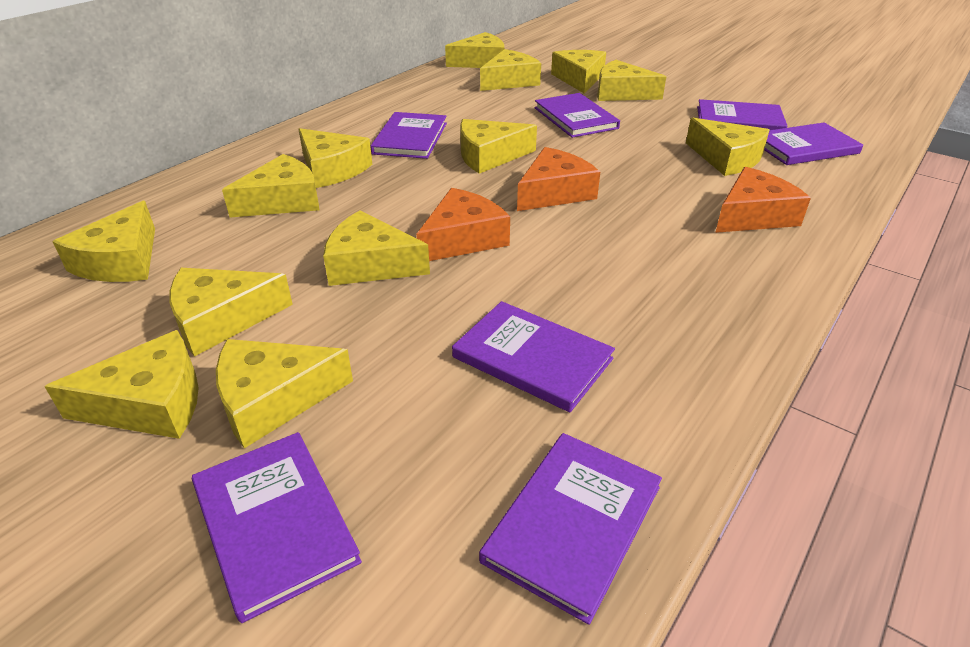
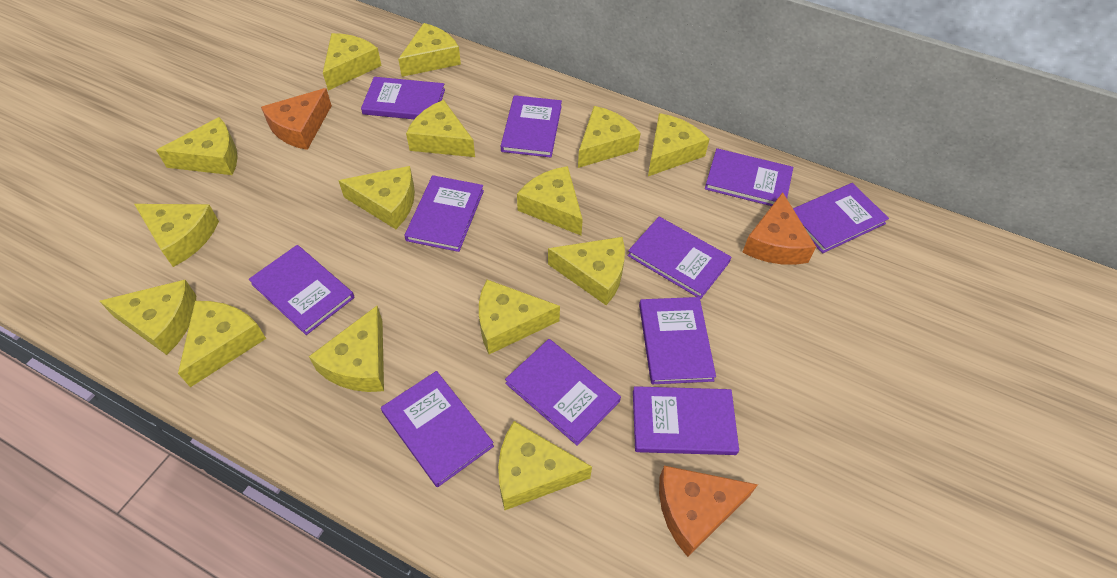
purple book: [192,432,362,623] [370,112,447,159] [452,301,615,412] [479,433,662,625] [535,93,620,138] [697,99,787,130] [764,123,863,165] = 7 -> [249,245,355,335] [361,77,445,119] [381,371,494,487] [404,175,484,252] [501,95,562,157] [505,339,621,446] [628,217,731,299] [633,386,739,455] [639,297,716,384] [705,148,793,206] [793,183,889,253] = 11
yellow cheese: [44,330,199,439] [52,201,155,282] [169,268,293,357] [216,339,353,448] [222,154,319,218] [298,128,372,188] [323,210,430,286] [445,32,504,68] [460,119,537,174] [480,49,541,91] [551,50,606,93] [597,60,666,101] [686,118,770,176] = 13 -> [100,280,196,355] [134,204,219,267] [156,117,238,175] [178,301,266,387] [309,306,384,392] [323,33,382,90] [338,166,415,229] [398,23,461,77] [406,100,475,157] [479,280,560,354] [498,421,592,510] [517,166,583,235] [548,237,625,305] [578,106,641,168] [648,113,710,176] = 15

